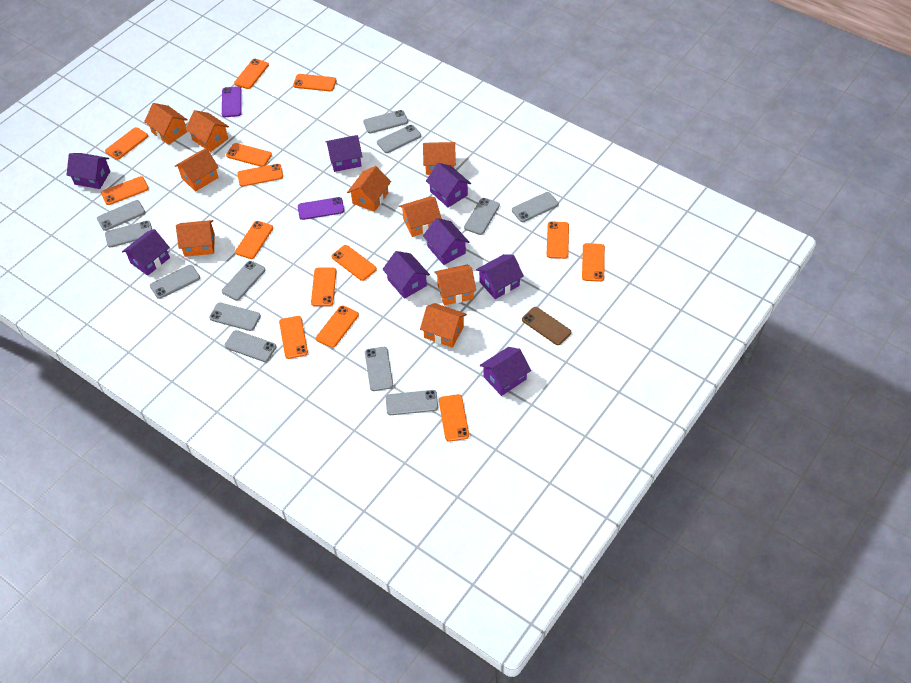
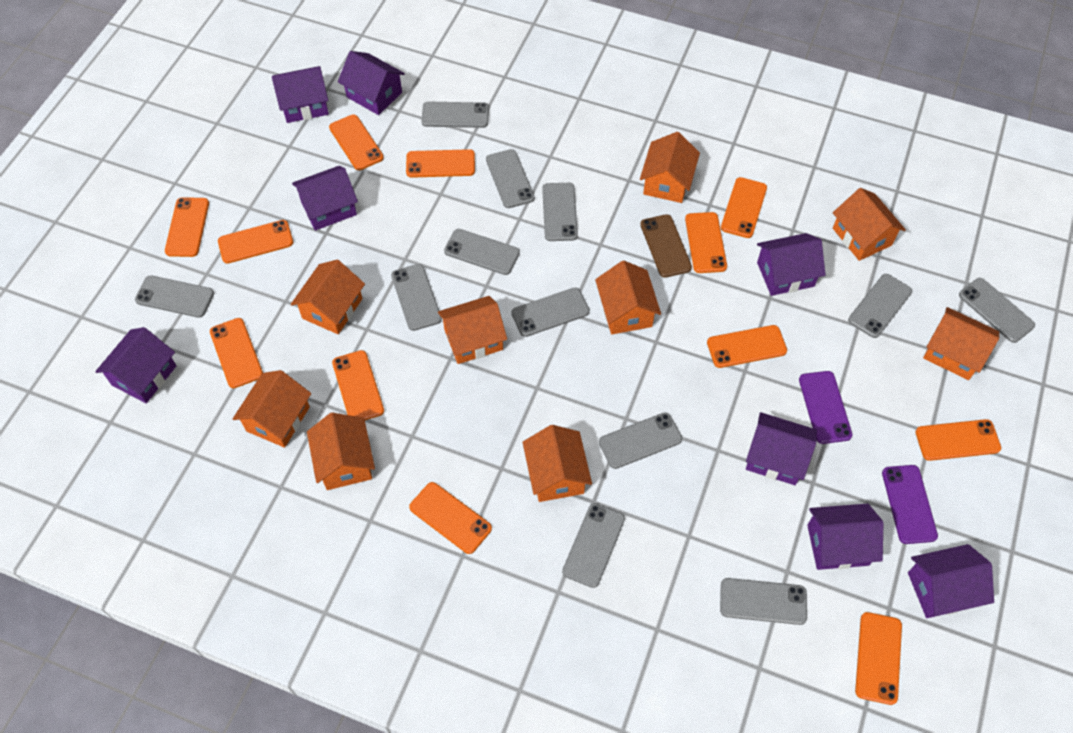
orange phone: [101,176,149,205] [105,127,148,160] [226,143,272,167] [234,59,269,89] [235,221,273,259] [237,164,283,187] [279,316,308,359] [293,74,337,91] [311,267,336,306] [316,305,359,348] [332,245,377,281] [439,394,469,442] [547,221,569,259] [582,243,605,282] = 14 -> [165,197,209,257] [210,318,263,388] [218,220,293,264] [329,114,384,170] [332,350,384,420] [406,149,475,178] [409,482,492,554] [685,212,727,273] [707,325,787,368] [721,177,767,238] [855,612,902,705] [915,419,1001,461] = 12

